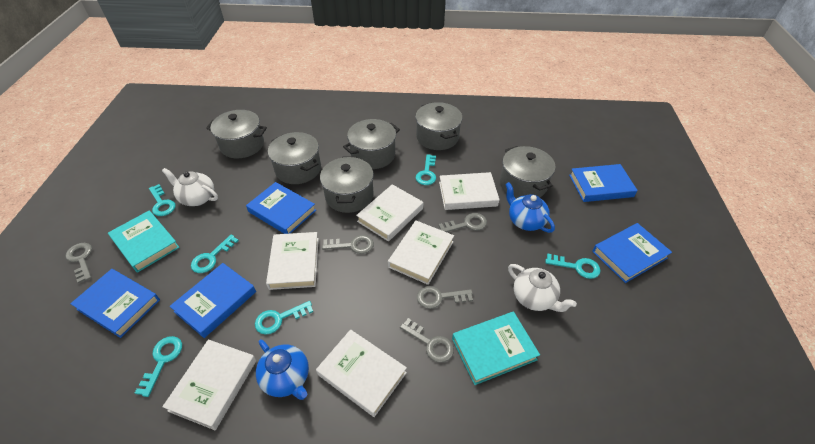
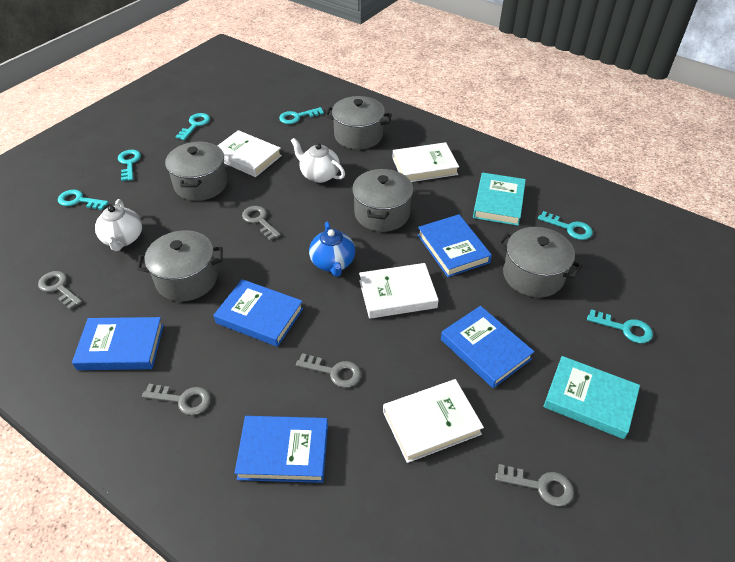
blue teapot: [256,339,309,400] [505,182,555,233] = 2 -> [309,221,355,277] = 1
grey pot: [206,110,267,159] [268,132,321,184] [320,156,374,213] [343,119,400,169] [415,102,462,150] [500,146,555,198] = 6 -> [137,230,223,301] [165,142,227,201] [325,96,392,149] [352,168,413,232] [498,227,582,297] = 5
white book: [162,339,256,430] [266,232,319,290] [316,329,407,417] [356,184,423,242] [388,221,454,285] [439,172,500,210] = 6 -> [217,130,282,177] [359,263,439,319] [383,379,484,463] [392,142,459,182] = 4

